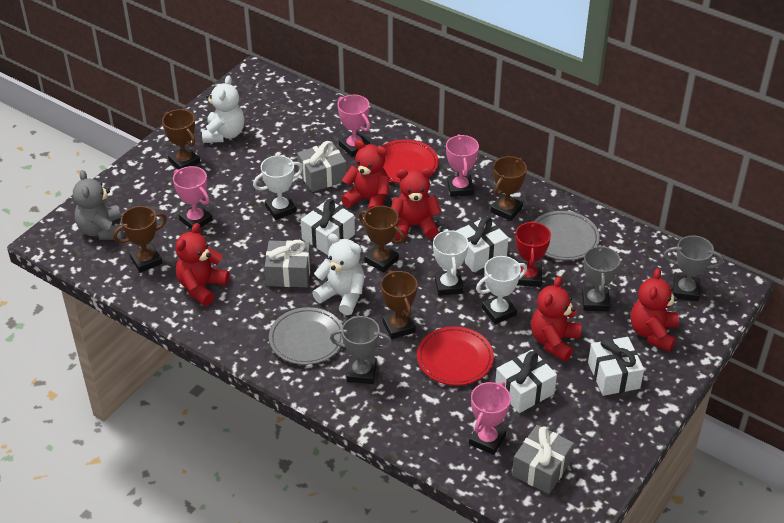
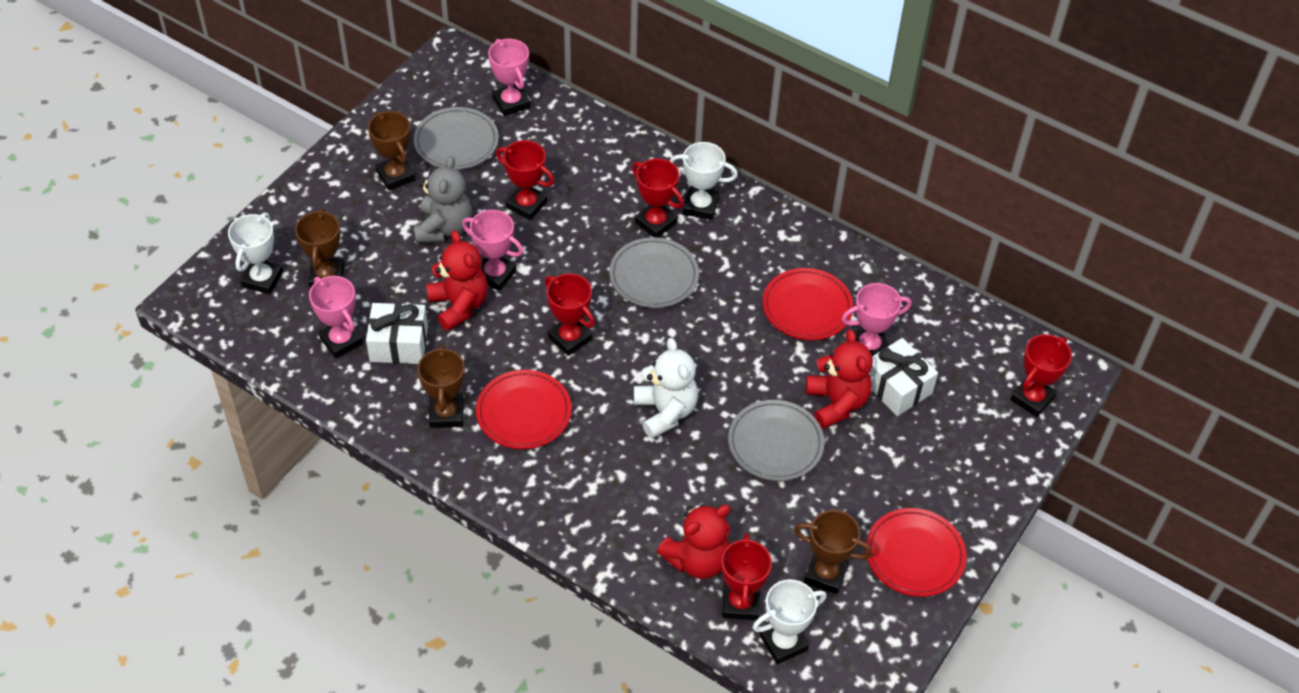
brown trophy: [113,206,167,273] [162,109,200,170] [359,206,405,273] [381,270,417,339] [490,156,527,221] = 5 -> [295,209,344,288] [368,111,416,191] [417,345,465,428] [794,510,873,594] = 4
grey gift: [265,240,311,287] [297,141,347,192] [512,425,574,494] = 3 -> none = 0
grey plate: [269,307,343,365] [534,211,600,260] = 2 -> [414,107,499,170] [609,237,699,308] [728,400,824,481] = 3
grey trophy: [330,316,392,384] [582,245,620,311] [664,235,723,301] = 3 -> none = 0
red plate: [381,139,438,183] [417,326,494,386] = 2 -> [476,370,572,449] [763,268,853,340] [866,508,967,597] = 3
red teddy bear: [175,223,229,306] [341,140,389,210] [391,168,441,240] [531,276,582,361] [631,268,679,352] = 5 -> [426,230,488,331] [657,504,730,579] [806,330,873,429] = 3
red trophy: [515,221,551,287] = 1 -> [496,140,554,220] [545,273,595,356] [632,158,683,238] [721,533,772,620] [1010,334,1072,417] = 5
white gift: [301,199,355,255] [456,217,508,272] [495,349,557,413] [588,337,644,396] = 4 -> [366,303,428,364] [869,338,938,416] = 2
white teddy bear: [202,75,245,143] [312,233,364,315] = 2 -> [634,338,698,439] = 1

